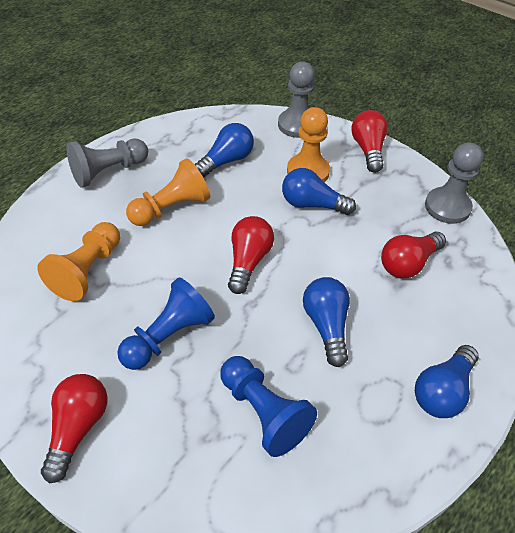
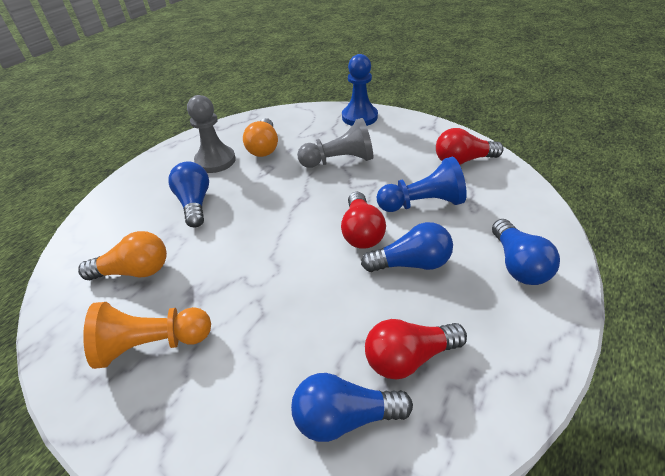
grey pawn: [66,138,148,187] [278,62,315,138] [425,142,483,224] = 3 -> [187,95,236,173] [297,118,373,168] = 2
orange light bulb: none = 0 -> [78,231,167,280] [243,118,278,157] = 2
orange pawn: [38,222,120,301] [126,158,210,226] [287,107,330,182] = 3 -> [83,302,211,369] = 1
red light bulb: [41,374,107,483] [228,216,274,294] [351,110,388,173] [381,232,446,278] = 4 -> [341,192,386,249] [365,319,467,379] [436,128,504,165] = 3

